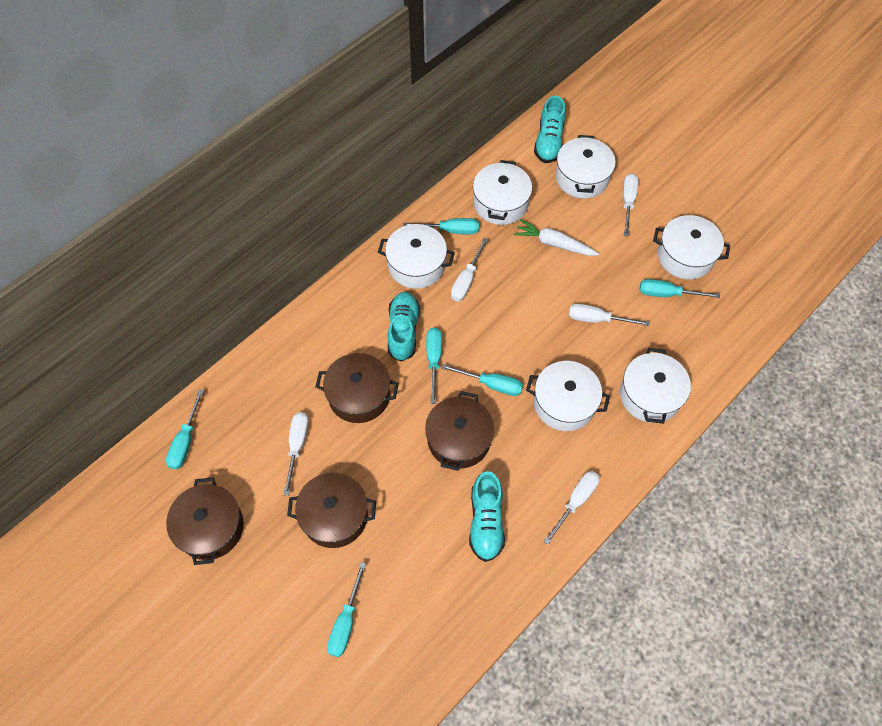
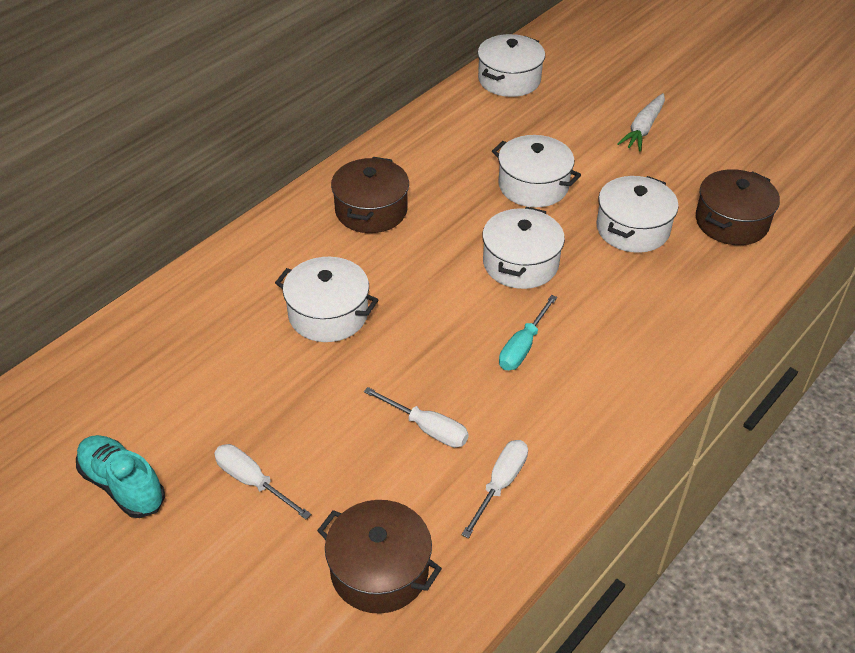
brown pot: [166,477,244,565] [287,472,376,548] [315,353,399,423] [425,391,494,471] = 4 -> [317,500,442,614] [331,157,409,233] [696,169,780,245] = 3
turquoise screwdriver: [166,389,204,469] [327,562,366,657] [403,218,479,234] [426,328,442,404] [442,364,523,396] [639,279,720,298] = 6 -> [499,295,557,370] = 1
turquoise shoe: [388,292,420,361] [469,471,505,562] [534,96,566,163] = 3 -> [76,435,165,518] = 1
white pot: [378,224,455,289] [473,160,532,225] [526,361,610,431] [555,135,616,198] [620,348,691,424] [653,215,730,279] = 6 -> [275,257,378,342] [478,34,545,97] [482,207,565,289] [492,135,581,207] [596,176,679,253] = 5
white screwdriver: [283,412,309,496] [451,238,488,301] [544,471,600,545] [569,303,650,326] [623,173,638,236] = 5 -> [214,444,311,519] [364,387,469,448] [461,440,528,538] = 3

